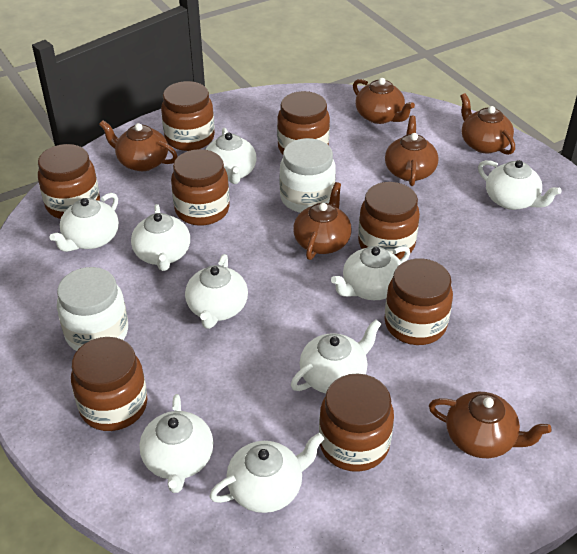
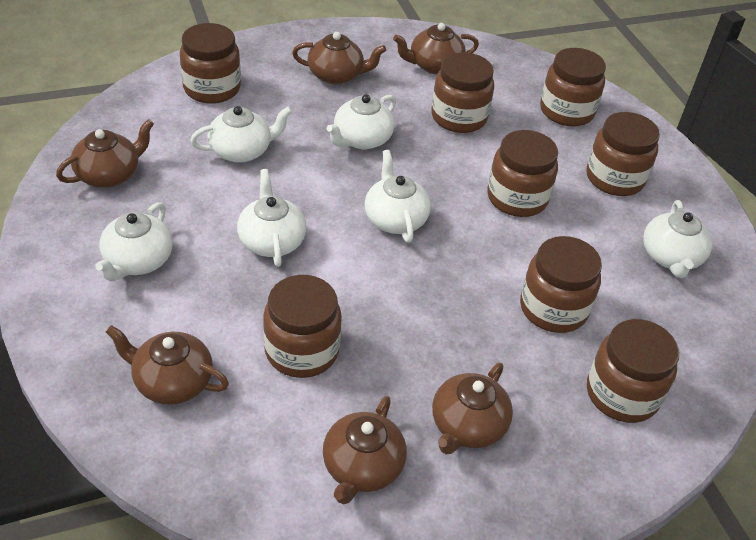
white jar: [57,267,128,351] [280,138,336,213] = 2 -> none = 0
white teapot: [50,193,119,252] [131,204,190,271] [139,394,214,493] [185,254,248,329] [205,128,257,184] [209,433,324,513] [291,319,381,393] [331,246,410,300] [478,160,562,210] = 9 -> [95,202,173,281] [190,106,292,163] [237,169,306,267] [327,94,396,149] [365,150,431,243] [643,200,712,278] = 6

